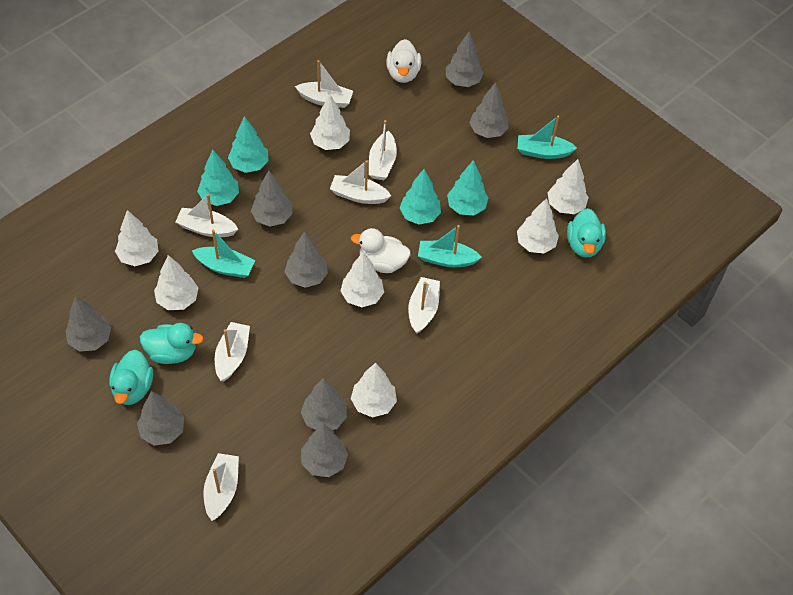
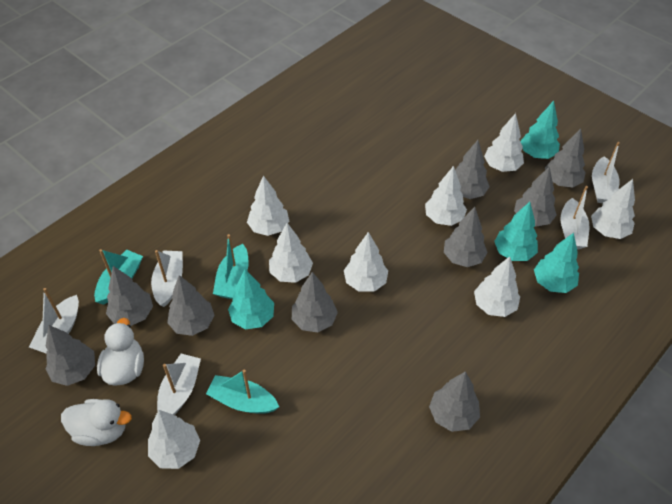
grey tree: [65,296,111,352] [137,391,184,446] [251,170,293,226] [285,232,328,288] [301,378,347,430] [301,424,348,477] [446,32,484,87] [469,82,509,138] = 8 -> [45,325,95,386] [106,266,153,326] [167,275,214,336] [292,272,338,332] [429,371,480,432] [444,207,488,267] [455,140,490,199] [514,166,557,226] [545,128,586,187] = 9
turquoise duck: [109,350,153,405] [140,323,204,364] [567,208,606,258] = 3 -> none = 0
white boat: [175,194,238,237] [203,453,239,521] [215,322,250,382] [295,60,353,108] [330,160,391,204] [369,120,397,180] [408,277,440,334] = 7 -> [29,288,79,353] [151,250,183,307] [157,354,201,415] [560,186,589,249] [592,142,620,203] = 5
white tree: [115,210,158,266] [154,255,198,310] [310,94,350,150] [340,252,384,307] [351,363,397,417] [517,198,559,253] [547,159,589,214] = 7 -> [148,410,200,469] [247,176,289,236] [269,223,313,283] [344,232,388,292] [425,166,467,226] [474,256,520,317] [484,113,524,172] [591,179,635,239] = 8

